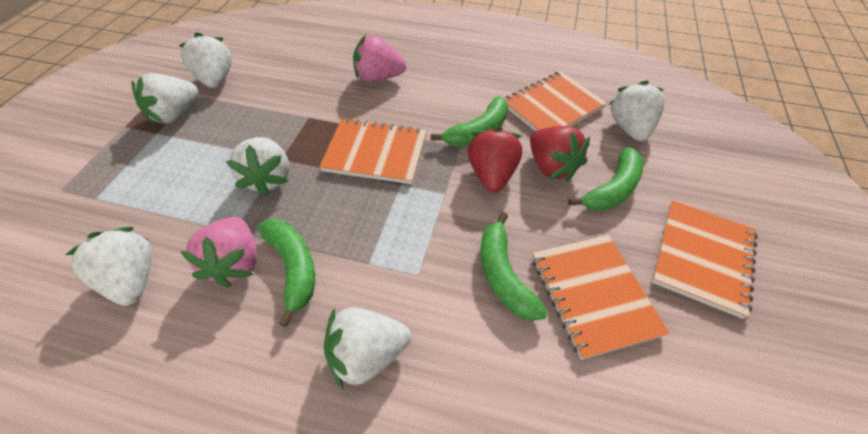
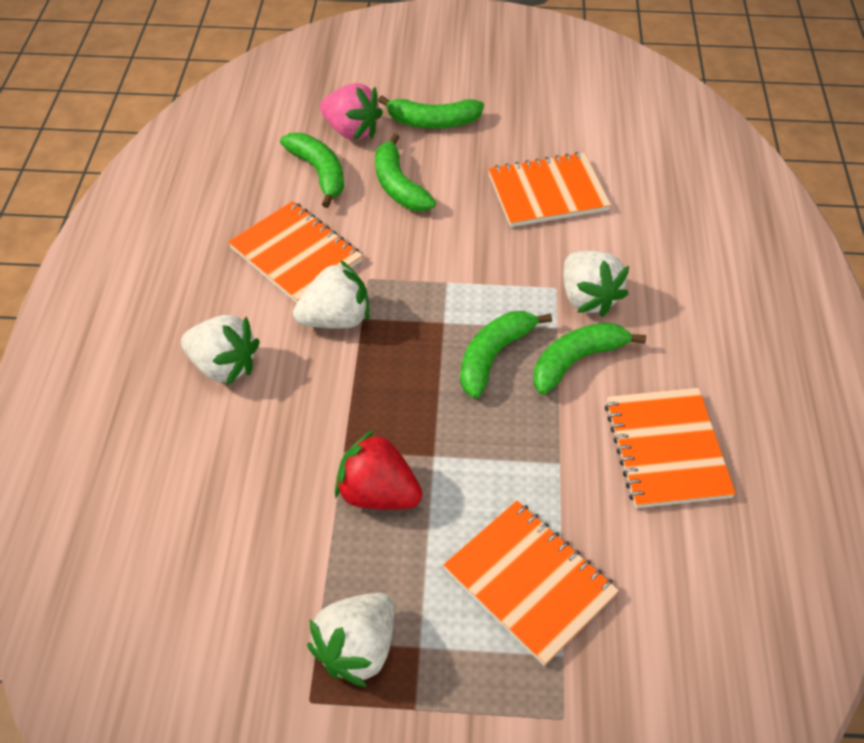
green banana: [257,219,315,327] [431,96,508,147] [481,212,548,321] [568,147,643,211] = 4 -> [280,133,344,208] [375,134,436,211] [378,95,484,129] [460,311,552,399] [533,322,646,395] = 5
pink strawberry: [180,217,257,288] [353,35,406,82] = 2 -> [320,83,383,140] = 1
red strawberry: [468,126,522,193] [530,126,590,181] = 2 -> [335,430,422,509] = 1
white strawberry: [65,227,152,306] [131,73,198,125] [179,32,232,88] [226,137,289,196] [324,307,411,389] [609,80,665,141] = 6 -> [181,315,260,386] [293,260,369,329] [307,593,395,687] [563,251,629,317] = 4

